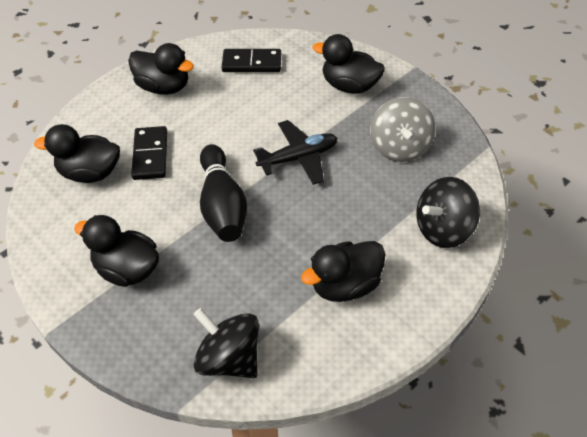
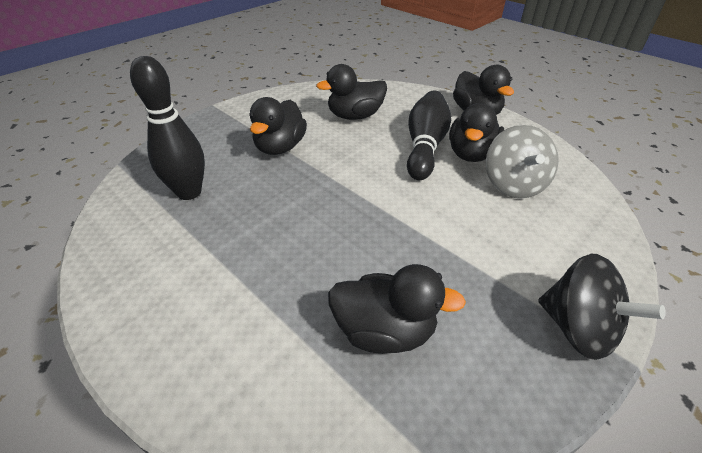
black bowling pin: [200,144,247,242] = 1 -> [130,56,205,200] [407,91,451,180] = 2
black domino: [131,126,167,180] [221,49,281,72] = 2 -> none = 0
black plane: [253,120,337,185] = 1 -> none = 0
black spinning top: [193,308,259,378] [416,177,480,248] = 2 -> [538,254,666,360] = 1

